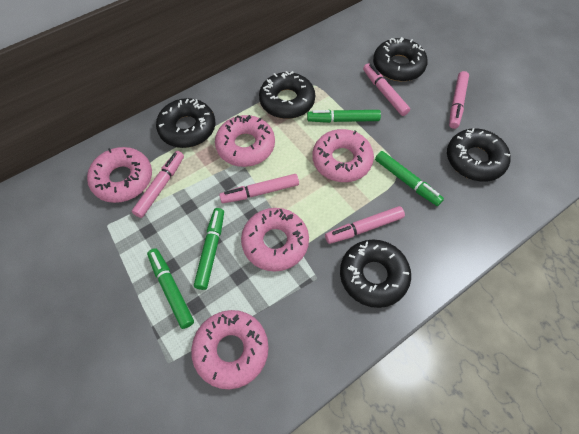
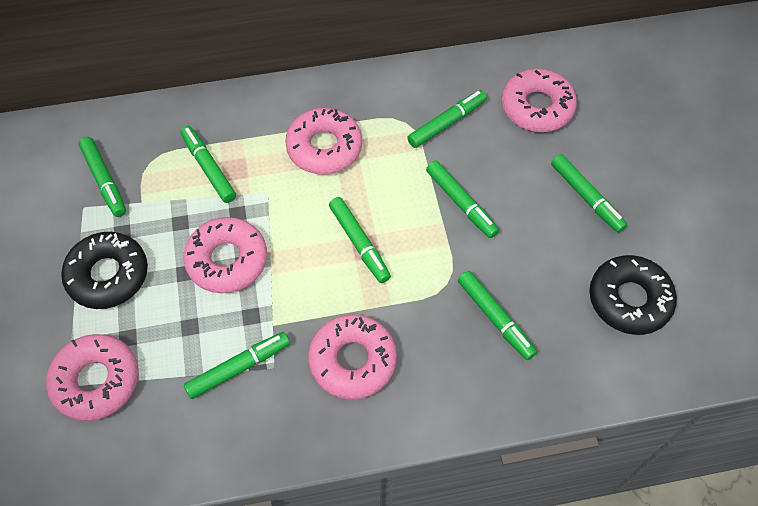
black donut: [156,98,215,148] [259,71,315,119] [340,240,411,308] [373,37,428,81] [447,128,510,182] = 5 -> [61,232,148,309] [589,255,677,335] = 2
green marker: [147,248,194,329] [194,208,224,290] [307,110,381,123] [375,151,444,206] = 4 -> [78,137,126,217] [181,126,236,203] [184,332,290,399] [329,197,391,283] [407,90,487,148] [426,161,499,238] [458,271,537,360] [551,154,627,233] = 8
pink marker: [132,151,184,218] [219,174,299,203] [325,206,405,244] [363,63,410,116] [449,71,469,129] = 5 -> none = 0

